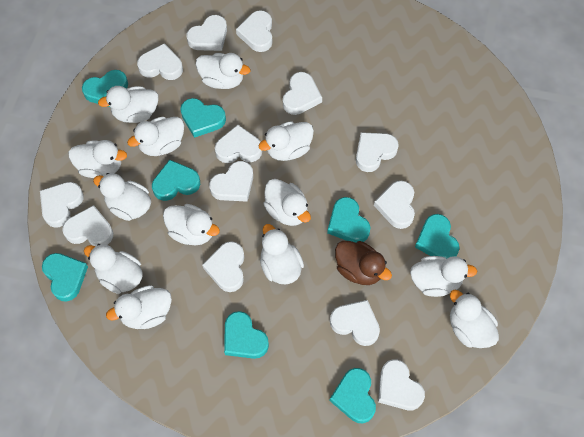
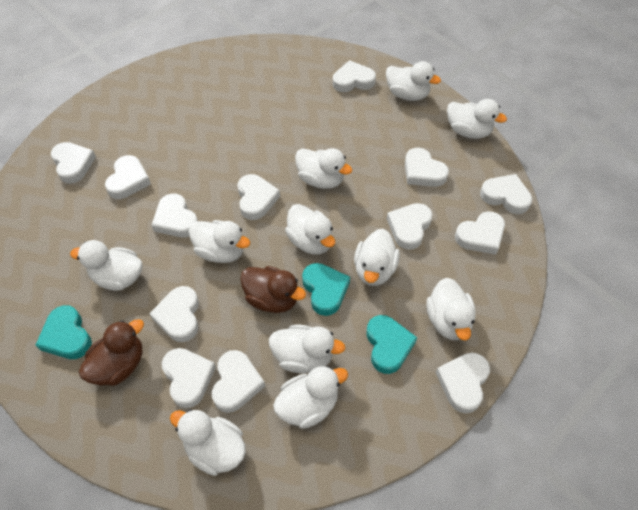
brown duck: [335,241,392,285] = 1 -> [79,319,144,386] [240,266,306,313] = 2
turquoise heart: [42,253,88,302] [82,70,128,107] [152,159,200,201] [180,98,226,138] [224,311,269,359] [327,197,370,243] [329,368,376,423] [415,214,459,259] = 8 -> [35,305,92,359] [302,263,350,316] [366,315,417,374] = 3
white duck: [68,140,127,178] [84,244,142,294] [93,173,151,221] [98,86,159,123] [106,285,172,329] [127,117,184,156] [163,204,220,246] [196,53,250,89] [258,121,314,161] [260,224,304,284] [263,179,311,226] [410,256,477,297] [450,290,499,348] = 13 -> [70,240,143,291] [170,409,246,476] [189,220,250,263] [269,324,345,374] [273,366,348,429] [285,204,335,255] [295,148,352,189] [354,229,400,286] [386,61,441,101] [427,278,476,341] [447,99,507,139] = 11

